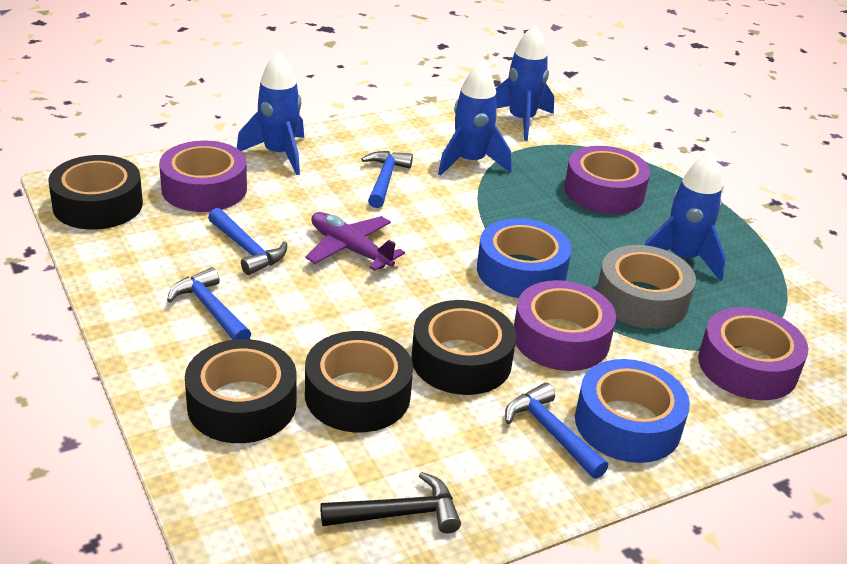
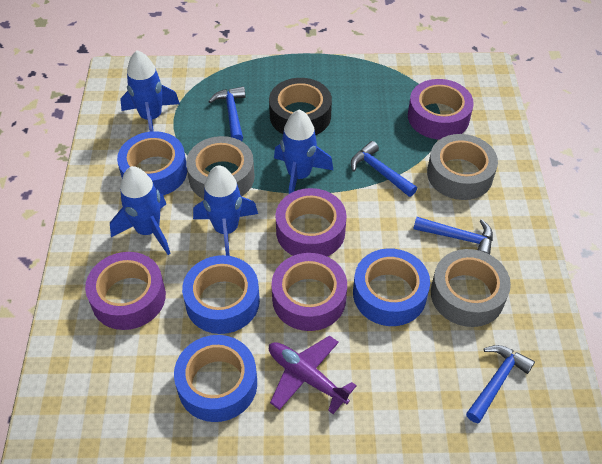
black hammer: [320,472,461,534] = 1 -> none = 0
black tape: [48,155,143,230] [185,339,297,443] [305,331,413,432] [412,300,516,395] = 4 -> [269,78,332,135] = 1
blue tape: [477,218,572,298] [575,359,690,463] = 2 -> [117,131,187,195] [174,335,257,422] [182,255,260,334] [353,248,430,326] = 4
grey tape: [597,245,696,329] = 1 -> [186,136,255,199] [427,134,498,200] [431,249,511,327] = 3

